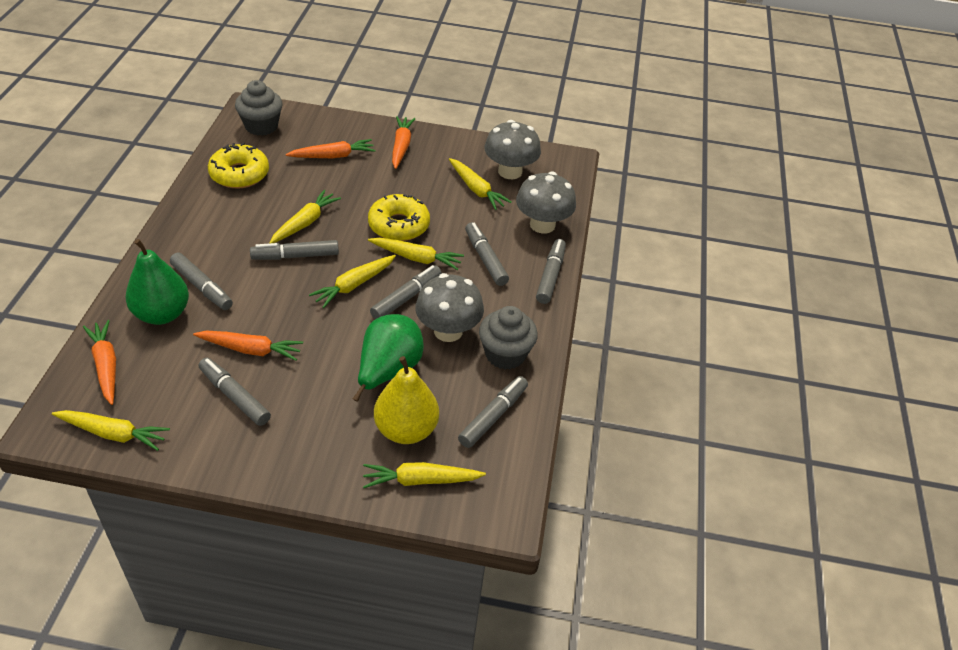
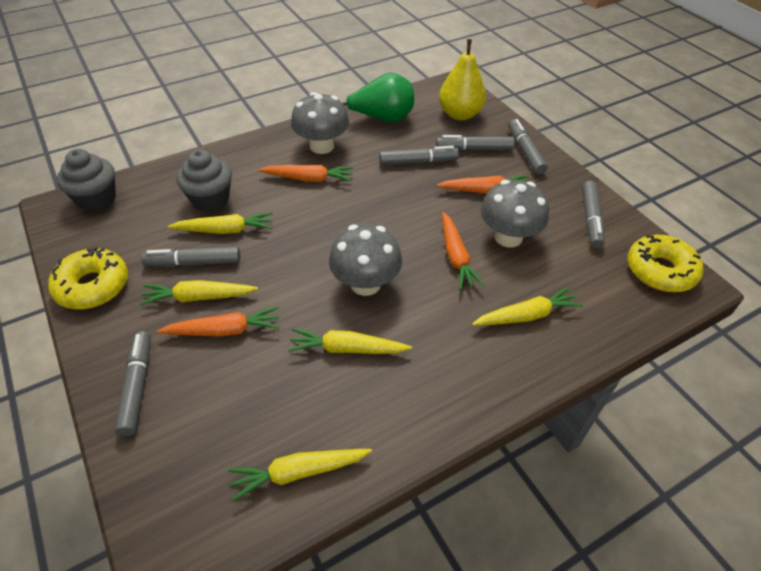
green pear: [125,239,189,325] [353,314,424,402] = 2 -> [342,72,414,122] = 1
grey marker: [170,253,233,310] [199,358,271,426] [250,240,339,260] [370,265,441,319] [458,376,528,448] [465,222,509,286] [536,239,566,304] = 7 -> [114,331,151,436] [141,247,240,267] [379,146,459,165] [436,135,515,151] [508,119,548,174] [582,181,605,248] = 6
yellow carrot: [52,410,170,451] [269,190,341,243] [309,255,396,308] [363,462,486,488] [368,237,464,270] [449,158,512,210] = 6 -> [140,280,258,306] [168,212,273,234] [228,449,372,501] [288,328,412,354] [472,286,583,326] = 5

